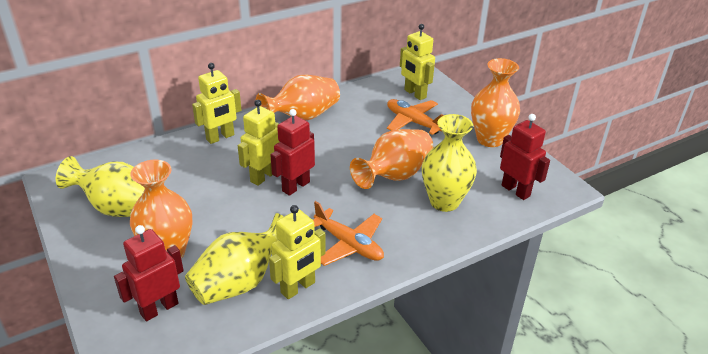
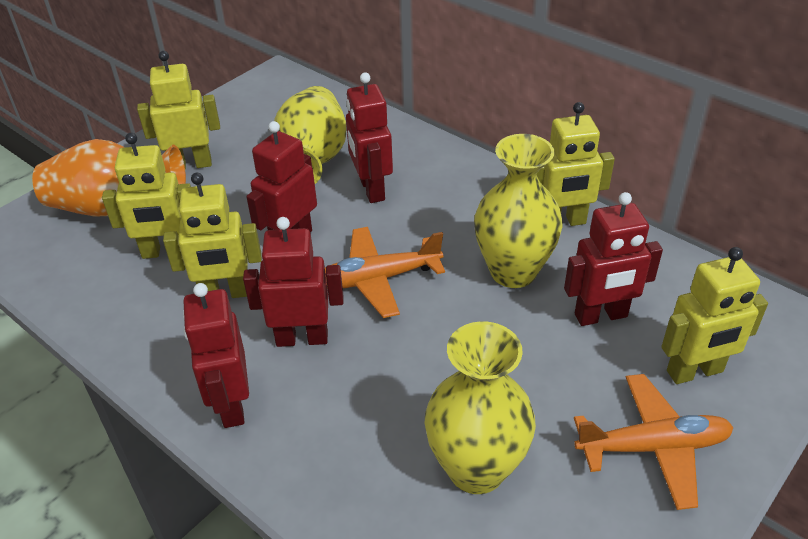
orange vase: [130,160,192,259] [256,75,340,121] [350,129,433,189] [471,58,520,147] = 4 -> [32,139,186,216] = 1
red robot: [114,225,184,321] [270,109,315,196] [500,114,550,200] = 3 -> [183,283,249,428] [243,217,343,347] [246,121,317,232] [346,73,393,203] [564,192,663,326] = 5
yellow robot: [192,63,241,144] [238,100,279,186] [269,205,326,299] [400,24,435,100] = 4 -> [102,133,191,259] [137,51,220,169] [163,172,262,298] [537,102,615,226] [661,247,768,384] = 5

